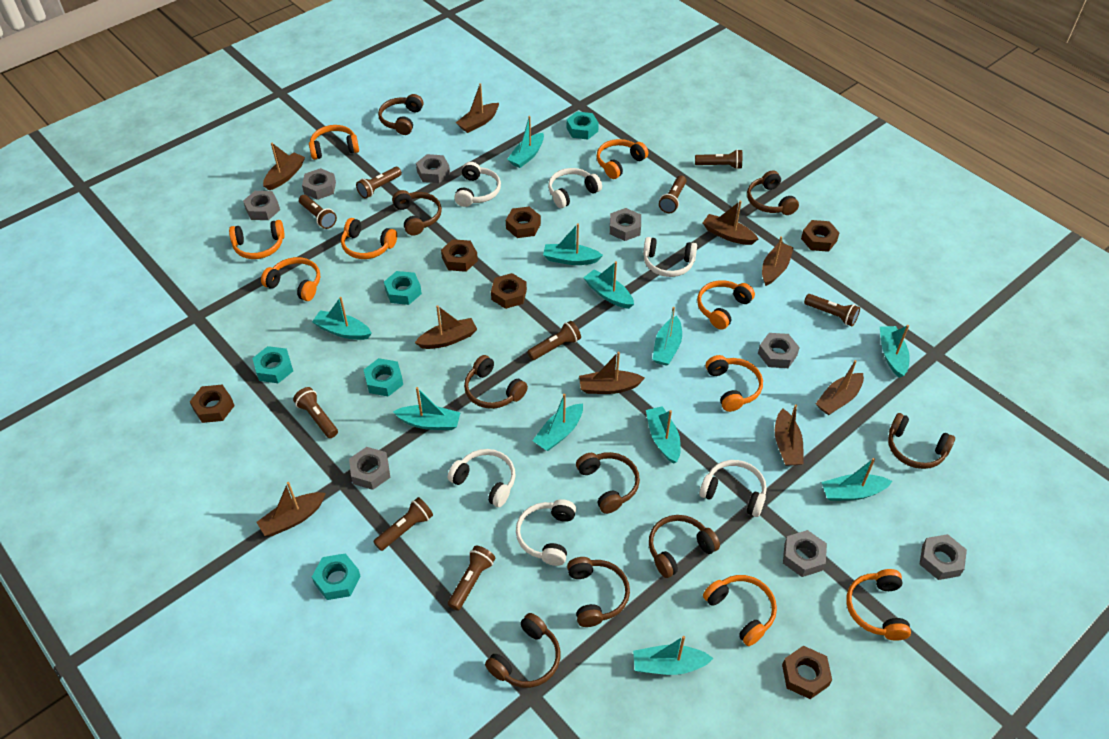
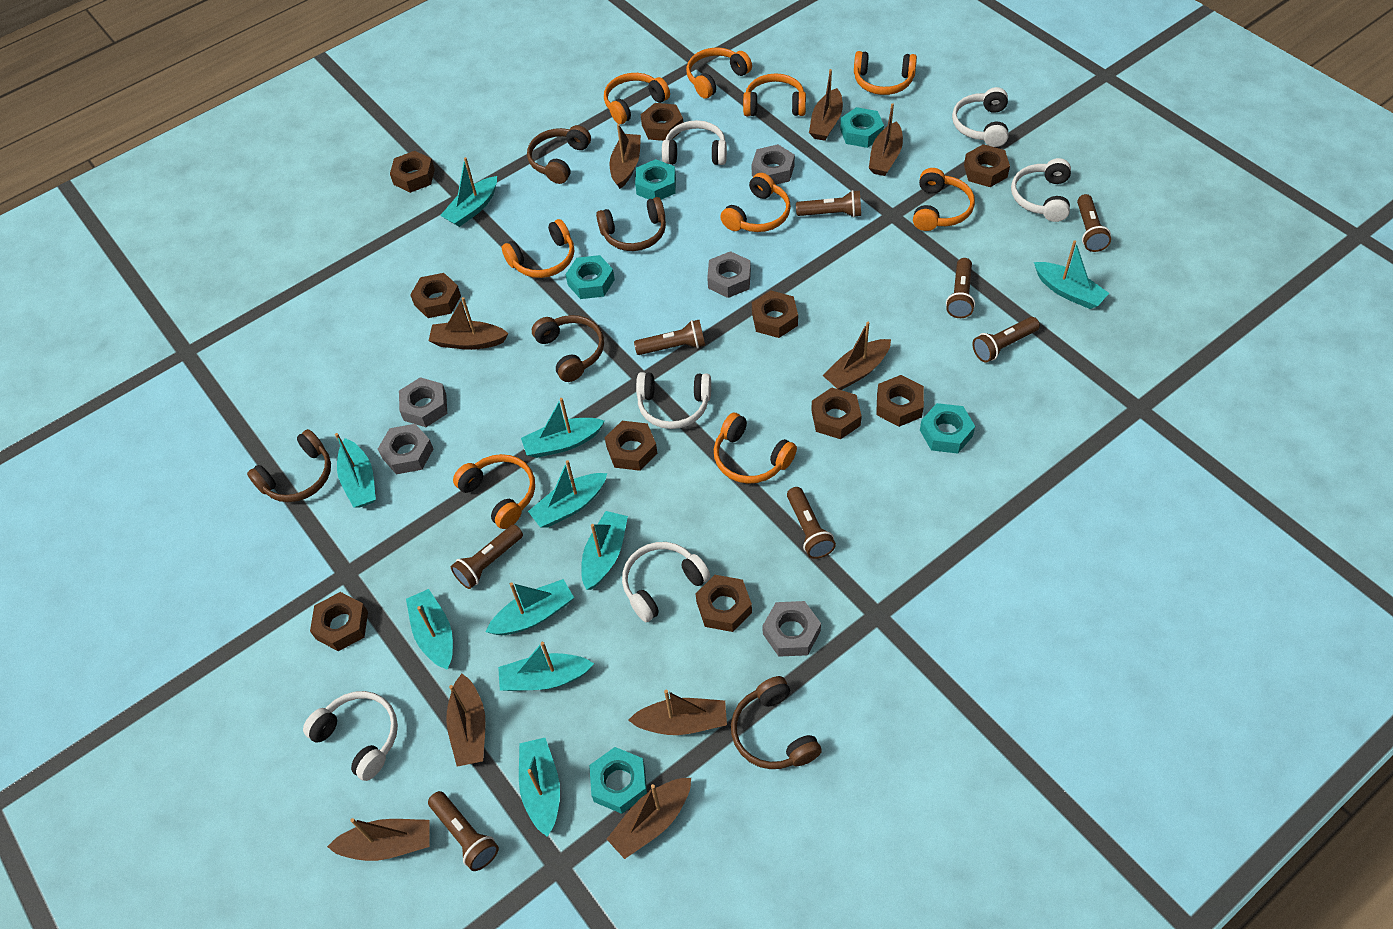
brown flashlight: [293,387,338,438] [299,195,337,229] [356,167,402,199] [373,497,433,551] [448,546,495,611] [527,321,581,360] [659,175,686,213] [695,149,742,169] [804,294,860,326] = 9 -> [428,791,499,871] [451,524,523,589] [634,320,705,355] [787,487,836,559] [796,190,861,218] [946,258,975,318] [972,317,1040,362] [1077,194,1111,252] = 8
brown headphones: [378,94,423,135] [392,190,442,236] [464,355,528,409] [485,613,560,688] [567,557,630,627] [576,452,640,514] [649,515,720,578] [747,170,799,215] [888,413,955,469] = 9 -> [247,429,331,502] [527,125,591,184] [532,315,604,382] [596,197,666,251] [731,676,822,769] = 5
brown nut: [190,385,235,423] [441,239,478,272] [491,273,527,309] [506,206,541,238] [782,646,832,699] [801,220,839,252] = 6 -> [310,592,368,651] [390,151,435,193] [410,273,461,318] [605,421,657,471] [640,103,683,141] [696,575,752,632] [752,290,798,338] [811,388,862,439] [876,375,924,427] [964,144,1010,187] = 10
grey nut: [243,191,280,220] [302,168,336,200] [349,447,390,490] [416,154,450,183] [610,208,641,241] [758,333,800,368] [783,530,827,577] [920,534,967,580] = 8 -> [378,424,433,474] [399,377,447,427] [707,251,751,298] [752,144,795,185] [763,601,821,657] = 5
turquoise boat: [312,297,372,340] [393,387,461,430] [507,116,544,168] [532,394,583,451] [543,223,603,265] [583,261,634,309] [633,636,713,675] [646,406,681,464] [653,307,682,366] [822,458,892,501] [880,325,910,378] = 11 -> [335,433,376,508] [406,589,453,670] [440,157,497,227] [486,579,574,635] [498,642,594,691] [519,738,560,837] [521,398,605,458] [528,460,607,528] [581,511,628,590] [1034,240,1109,309] = 10

